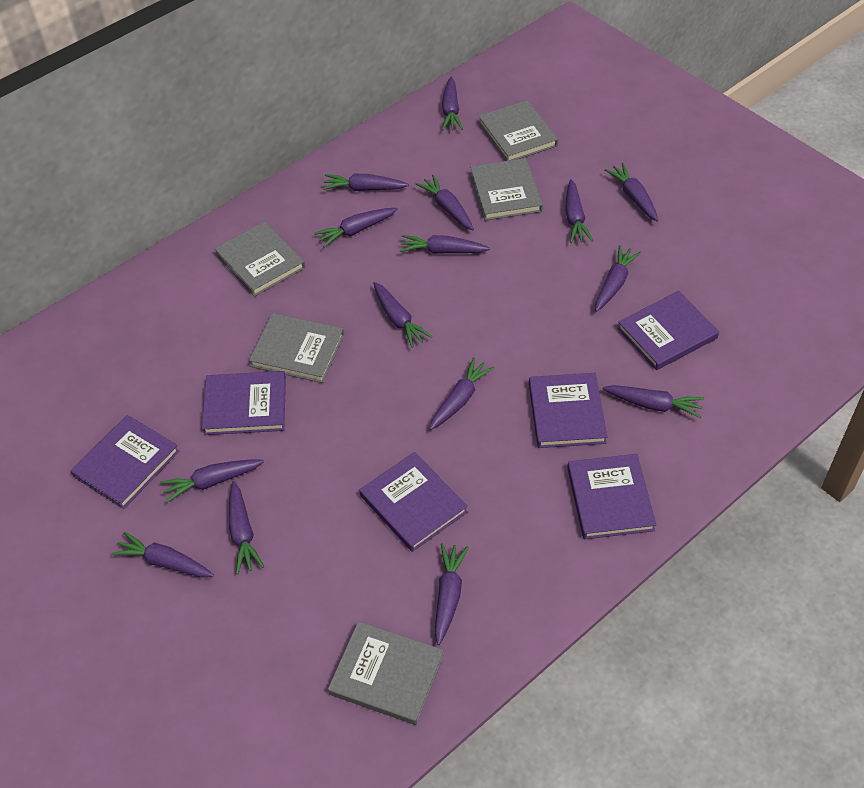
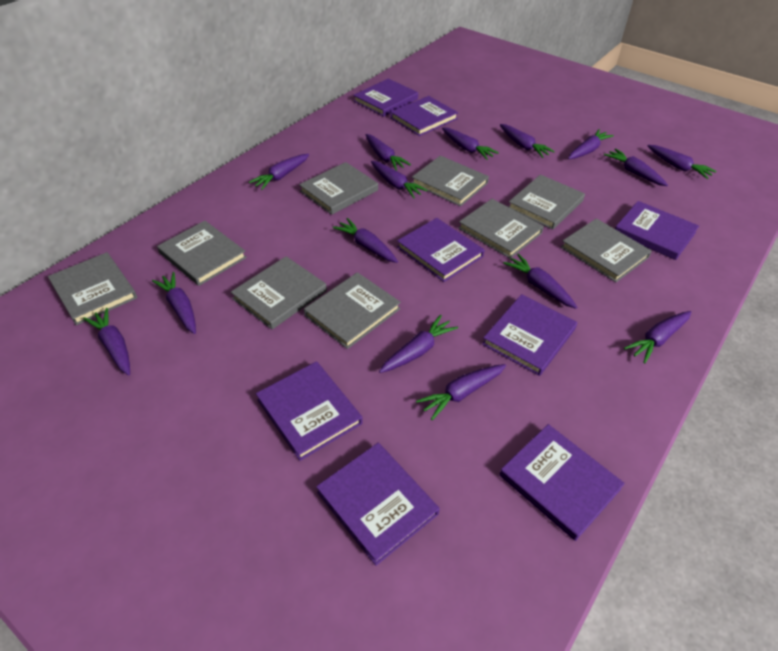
grey book: [214,221,305,297] [249,313,344,383] [328,621,444,725] [470,158,543,221] [478,100,558,161] = 5 -> [48,252,137,325] [157,221,247,286] [231,256,327,329] [299,162,378,215] [304,272,401,349] [412,155,489,206] [458,199,544,258] [509,174,585,230] [561,218,652,282] = 9
purple book: [71,415,179,509] [202,371,286,435] [359,452,468,552] [529,373,607,448] [567,454,656,539] [617,291,719,370] = 6 -> [256,361,363,461] [316,443,440,566] [353,79,418,117] [390,96,458,136] [397,218,485,282] [482,294,577,376] [499,424,625,541] [615,201,699,260] = 8

